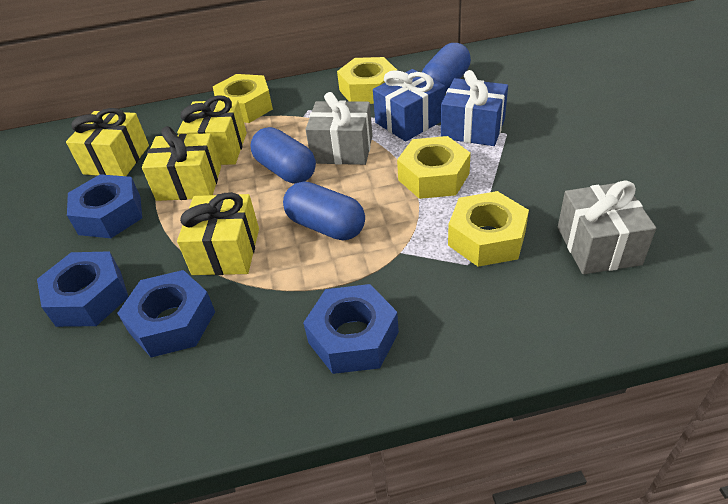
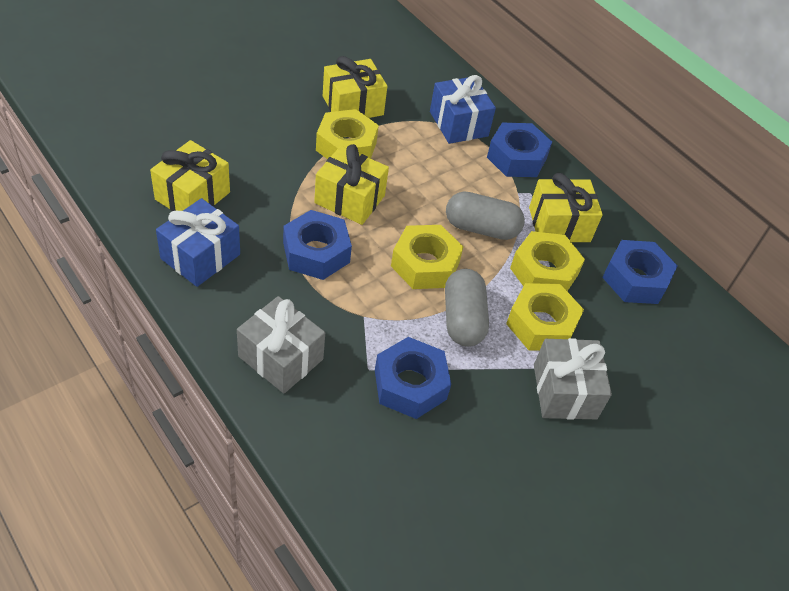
blue capsule: [250,127,316,184] [283,181,365,240] [422,43,471,93] = 3 -> none = 0
grey capsule: none = 0 -> [445,269,489,347] [446,192,525,240] = 2

